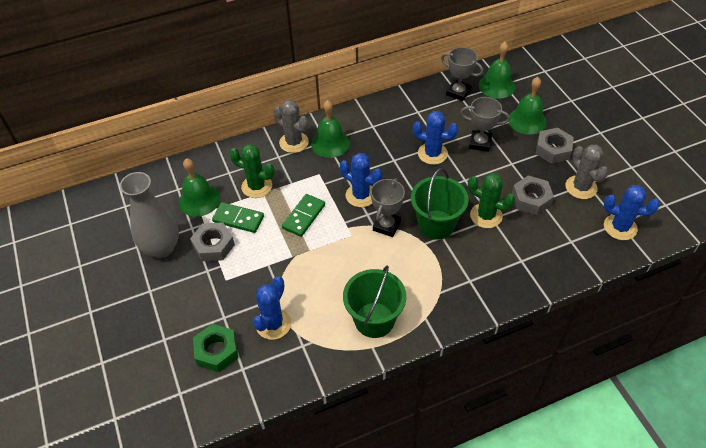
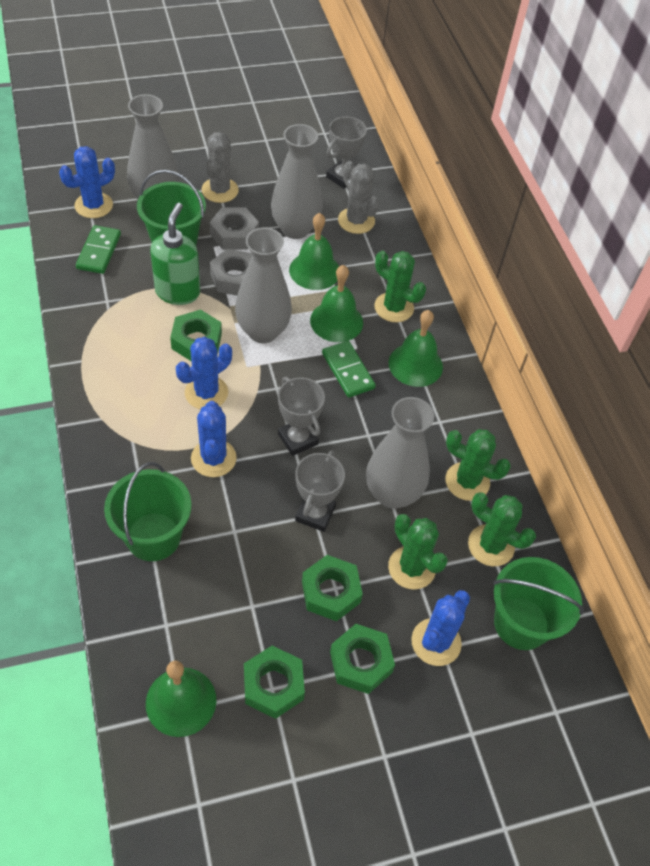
green bucket: [343,266,406,338] [411,168,468,240] = 2 -> [104,462,192,561] [137,170,206,245] [493,557,584,650] = 3
green cactus: [229,144,275,198] [468,173,515,228] = 2 -> [374,250,426,322] [388,514,448,590] [445,429,511,501] [468,492,536,566] = 4
green nut: [193,324,238,372] = 1 -> [170,310,222,362] [244,646,305,719] [302,555,363,621] [330,624,395,694] = 4
green soap dispenser: none = 0 -> [150,203,200,305] = 1
grey nut: [190,222,235,261] [512,176,554,215] [536,128,574,164] = 3 -> [210,207,259,250] [210,249,252,296] = 2
grey vase: [120,172,179,258] = 1 -> [127,94,179,199] [235,228,292,343] [271,124,323,239] [366,397,434,509] = 4

